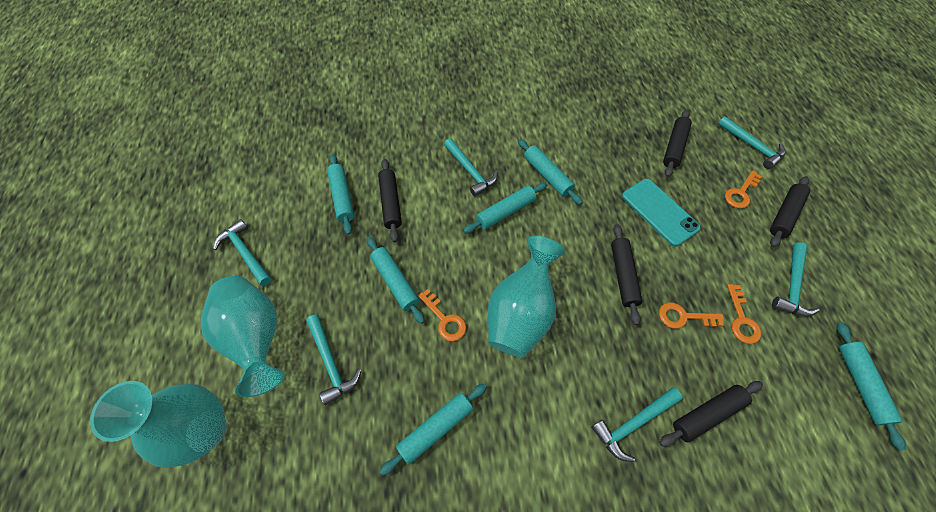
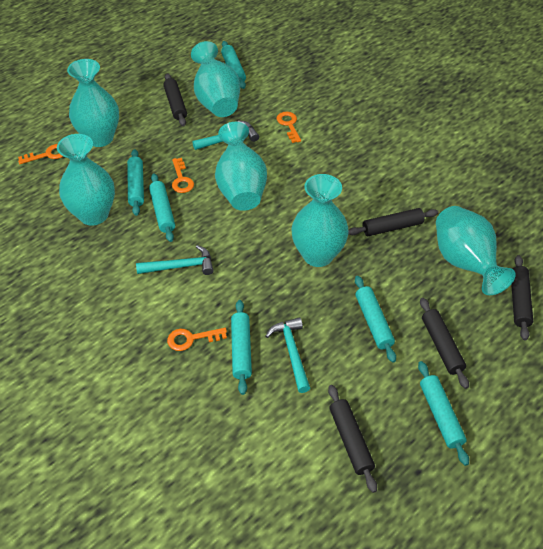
turquoise hammer: [213,219,272,286] [306,314,362,405] [444,138,498,196] [591,388,683,462] [718,116,786,169] [772,242,819,317] = 6 -> [136,245,214,275] [192,120,259,150] [266,317,310,393] = 3
turquoise phone: [622,179,701,246] = 1 -> none = 0
turquoise vase: [90,381,227,468] [201,276,285,397] [488,236,565,358] = 3 -> [57,134,115,225] [67,59,119,147] [191,41,240,117] [215,122,267,211] [292,174,349,267] [436,206,516,295] = 6

